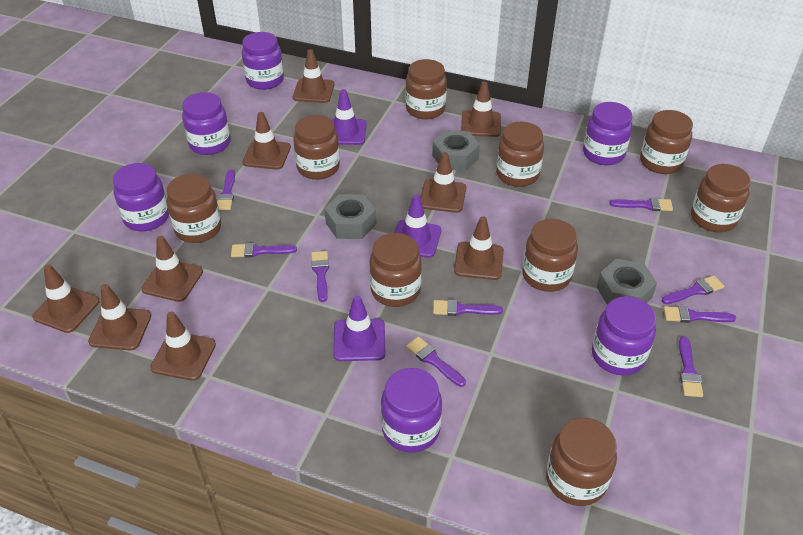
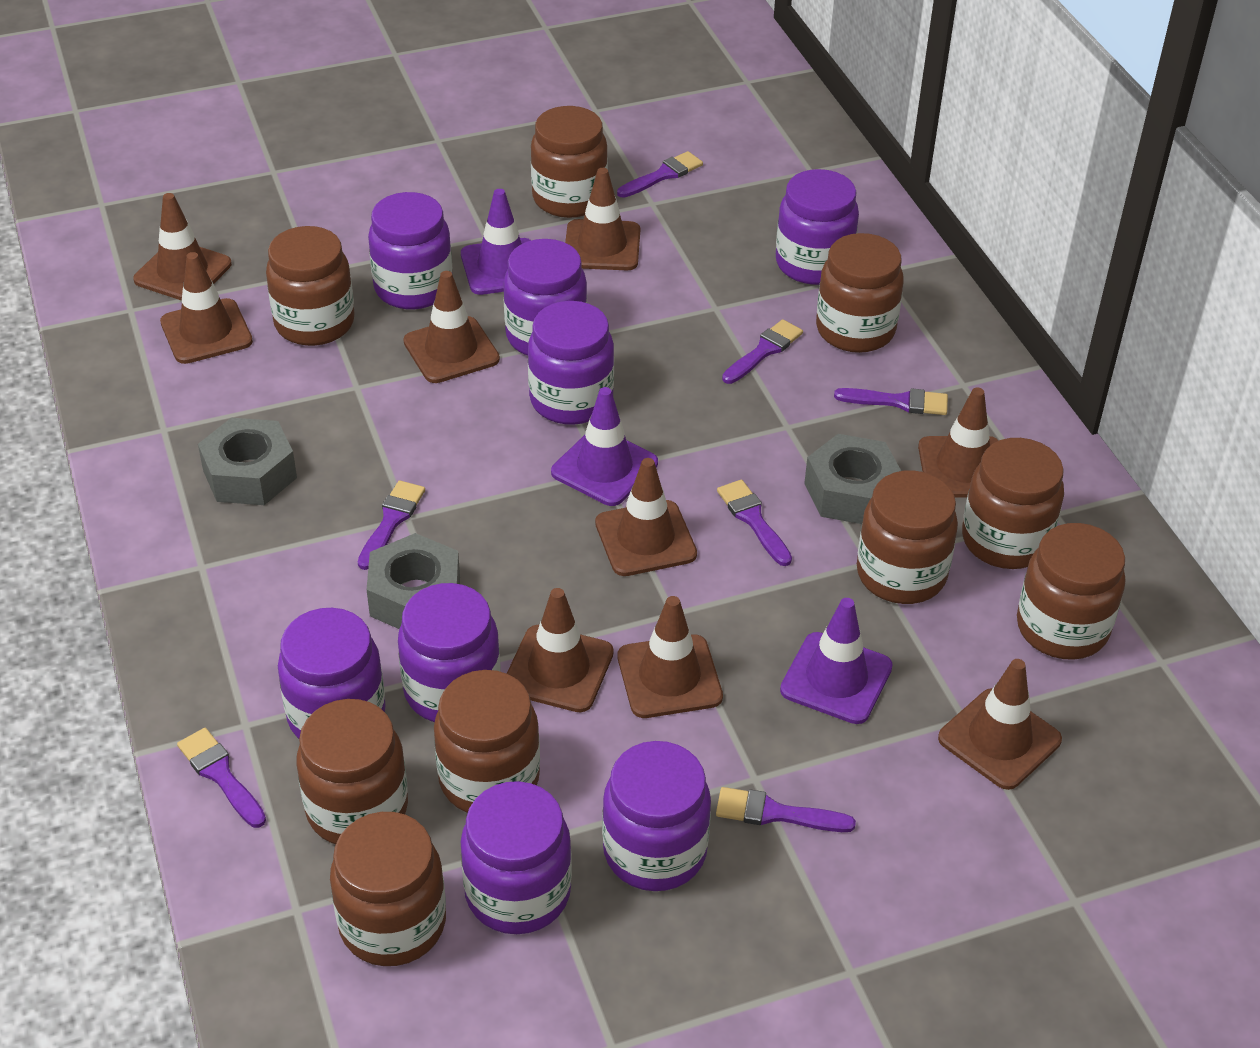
purple brush: [217,169,235,210] [231,243,297,258] [311,251,329,302] [406,337,466,387] [433,300,503,316] [610,198,673,211] [662,276,724,304] [663,306,736,323] [679,336,703,397] = 9 -> [177,728,266,828] [358,480,425,570] [617,151,703,198] [716,787,856,832] [717,480,792,566] [722,319,803,384] [834,388,948,415] = 7
purple jar: [113,163,169,231] [182,92,231,155] [242,32,284,90] [381,368,442,453] [583,102,632,165] [592,296,656,375] = 6 -> [278,608,386,739] [368,192,452,310] [398,583,501,722] [461,781,572,934] [503,239,587,356] [528,301,614,425] [602,741,711,891] [776,169,859,285] = 8

